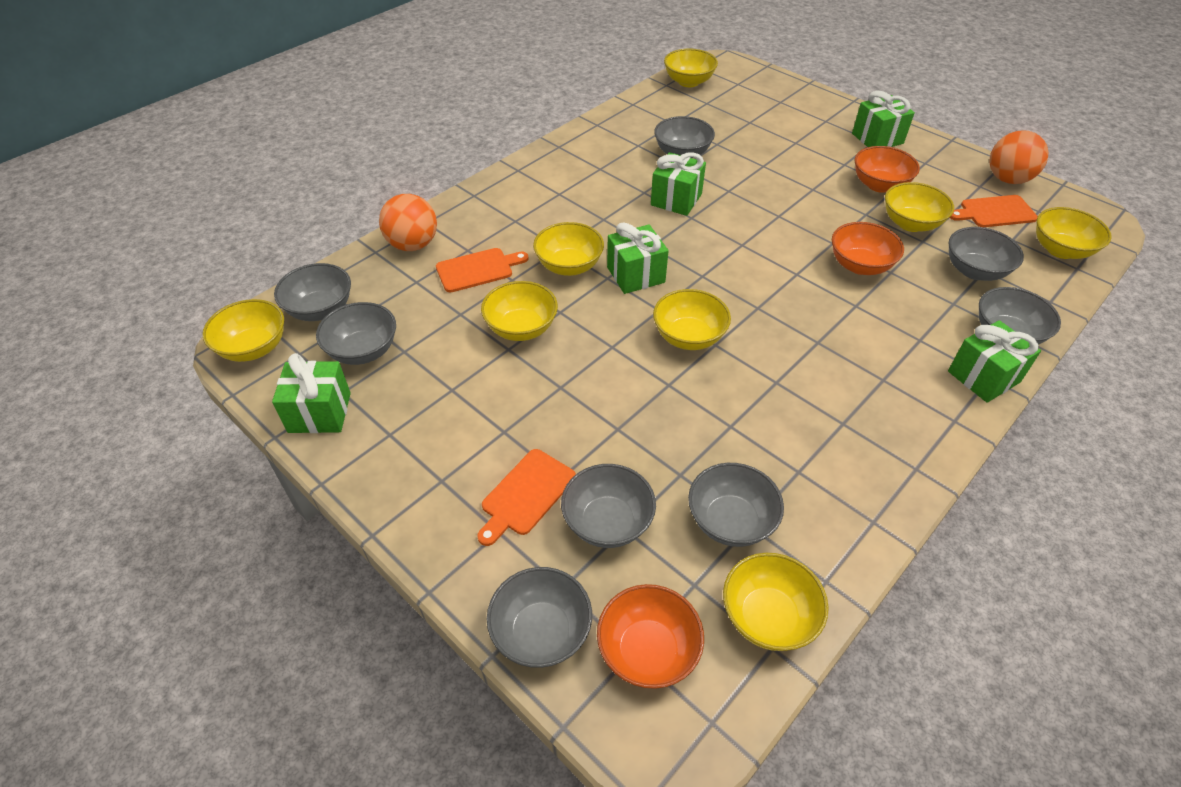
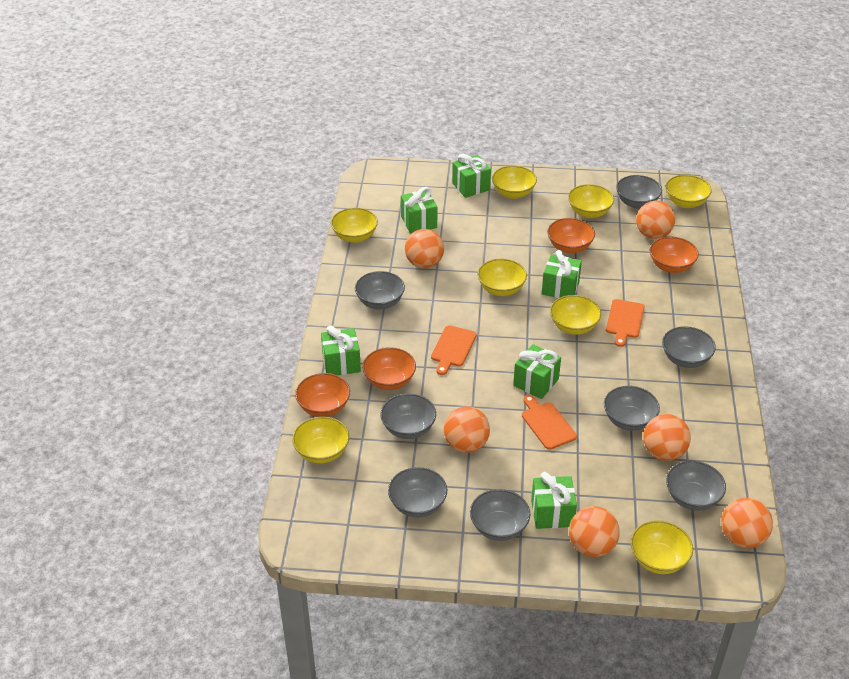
green gift: [272,353,351,433] [607,222,669,294] [651,152,706,216] [852,90,915,147] [948,320,1041,403] = 5 -> [321,325,361,375] [401,187,437,234] [452,154,491,198] [513,344,561,399] [531,472,577,529] [542,250,582,298] = 6
orange ball: [379,194,437,251] [989,130,1048,184] = 2 -> [405,229,444,268] [444,406,490,453] [569,506,620,557] [636,201,675,239] [643,414,691,461] [721,498,773,548] = 6
orange bowl: [597,584,704,689] [832,222,904,275] [855,146,920,193] = 3 -> [295,373,350,417] [362,347,416,390] [547,218,595,253] [650,237,699,273] = 4

